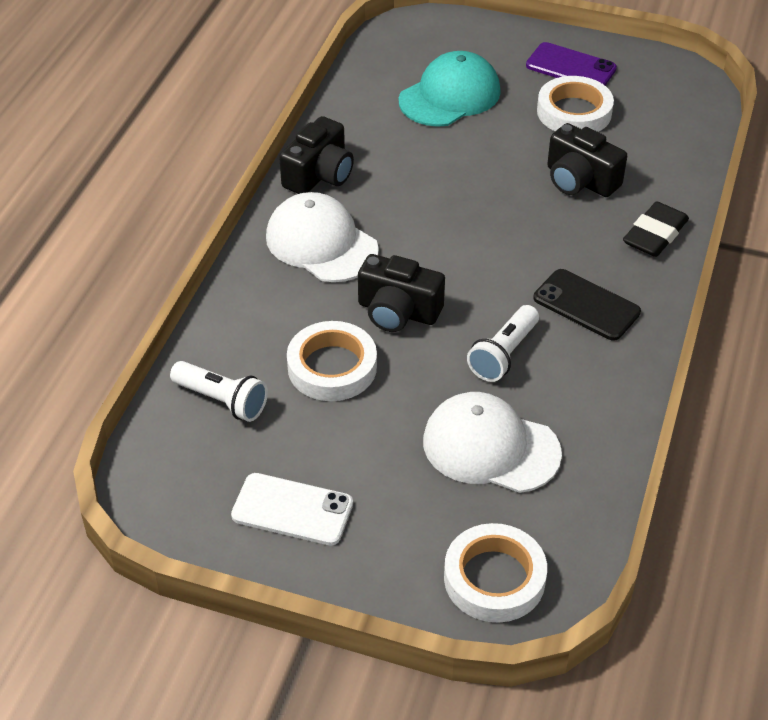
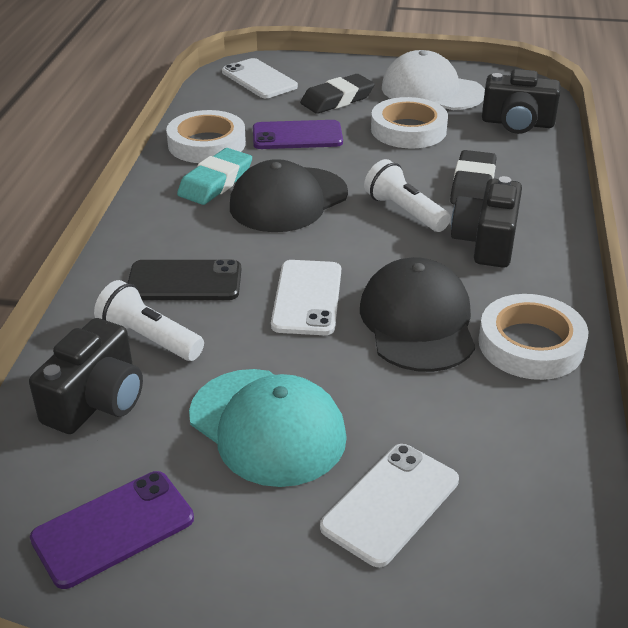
black cap: none = 0 -> [230,159,348,232] [360,257,475,372] = 2
black eraser: [623,202,689,257] = 1 -> [300,74,375,114] [450,150,497,205] = 2
purple phone: [526,42,617,86] = 1 -> [30,471,194,589] [253,120,343,149] = 2
turquoise eraser: none = 0 -> [177,148,252,205] = 1
white cap: [266,192,379,282] [423,392,562,493] = 2 -> [382,50,485,110] = 1
white phone: [231,473,353,546] = 1 -> [222,58,298,98] [271,260,341,335] [320,444,459,567] = 3

